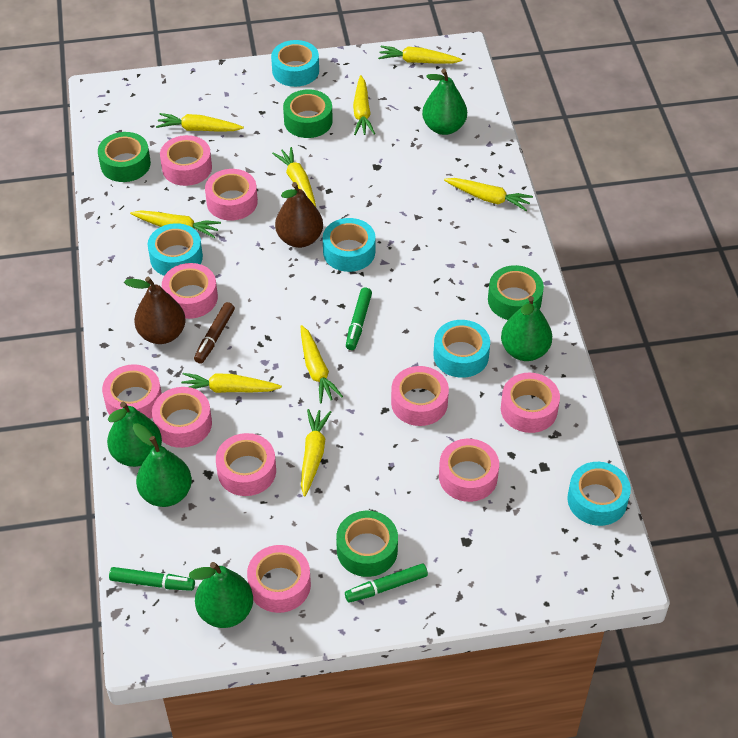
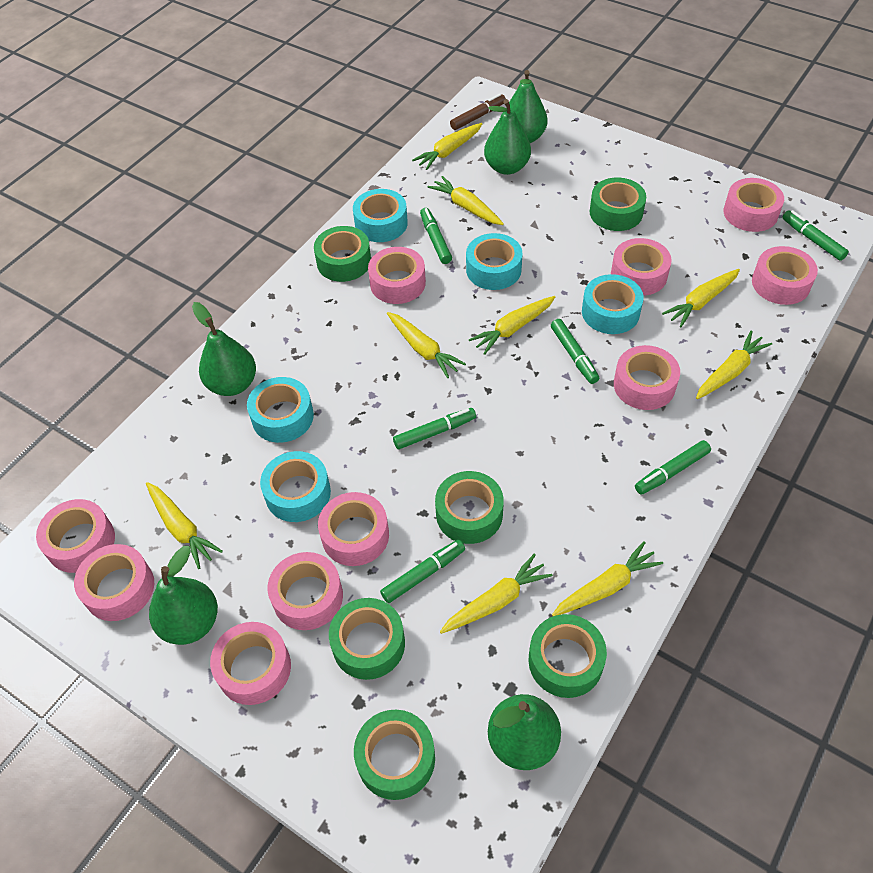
brown pear: [124,277,186,344] [275,182,323,248] = 2 -> none = 0
green marker: [109,567,195,591] [345,564,428,603] [346,288,372,350] = 3 -> [380,540,465,603] [393,408,476,449] [420,208,452,264] [551,319,599,384] [635,440,711,494] [782,210,849,261] = 6
green tape: [98,132,151,182] [283,89,333,138] [336,511,398,577] [488,265,544,320] = 4 -> [314,226,371,282] [329,598,405,680] [354,710,435,800] [435,471,504,544] [529,614,607,698] [590,178,646,231] = 6

